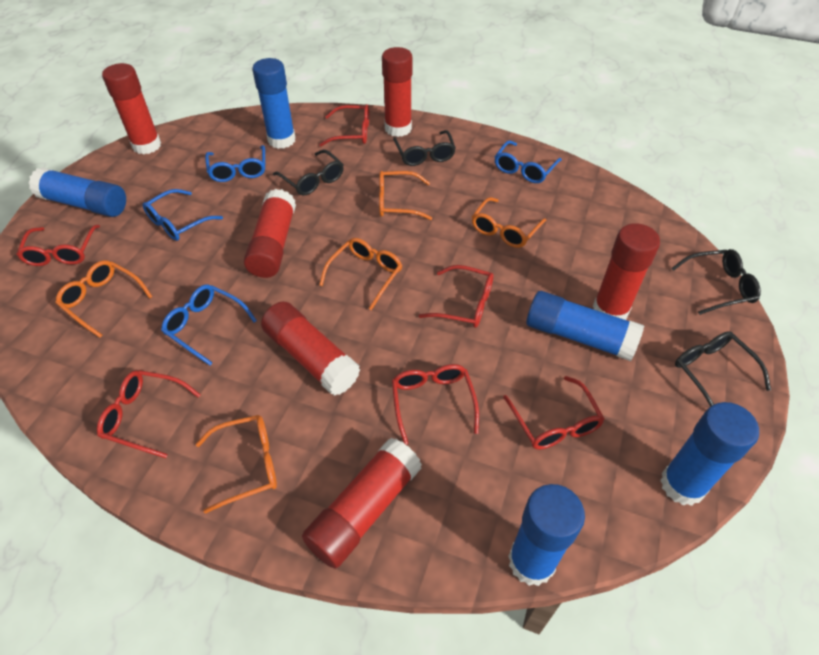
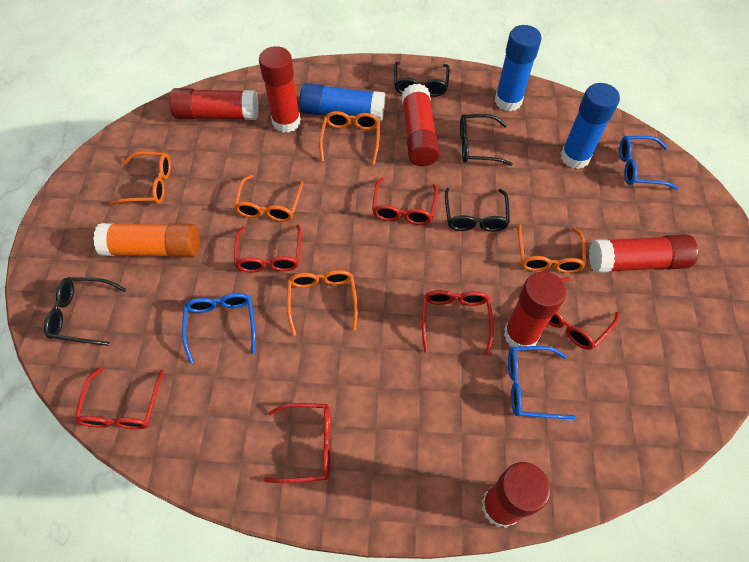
blue glasses: [143,189,223,241] [161,285,257,365] [205,145,265,182] [495,140,562,183] = 4 -> [182,293,256,363] [508,346,576,419] [619,136,679,190] = 3
blue glue stick: [28,167,126,217] [252,58,296,149] [508,484,585,586] [526,291,644,361] [660,402,759,506] = 5 -> [299,83,385,122] [495,25,542,111] [561,83,620,169] = 3
orange glue stick: none = 0 -> [93,223,200,258] = 1

